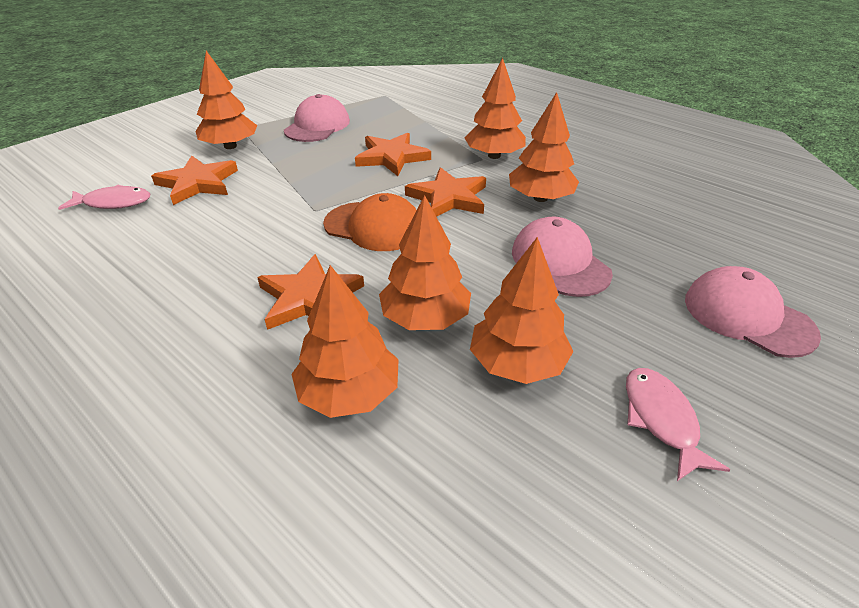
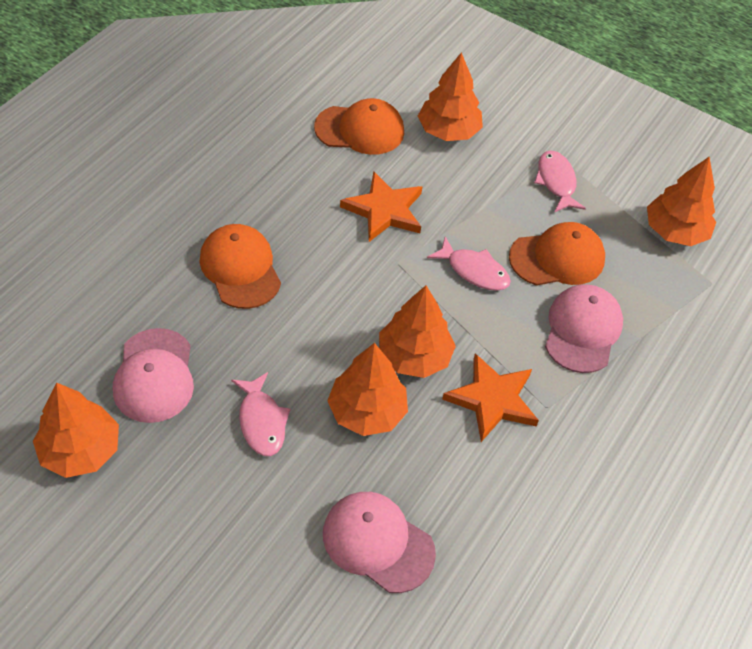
orange cap: [323,193,417,251] = 1 -> [200,224,281,309] [314,98,404,155] [509,222,605,286] = 3
orange star: [151,156,238,205] [257,254,364,330] [355,133,431,176] [405,167,486,217] = 4 -> [340,171,422,242] [442,353,539,442] = 2
orange tree: [195,51,257,149] [292,265,399,418] [379,195,471,330] [465,58,526,159] [470,237,573,384] [509,92,579,202] = 6 -> [33,382,119,478] [327,343,408,436] [379,286,456,378] [418,52,483,141] [647,157,716,246] = 5
pink fish: [58,184,150,210] [626,368,730,481] = 2 -> [231,372,291,456] [427,236,511,291] [534,151,586,212] = 3

